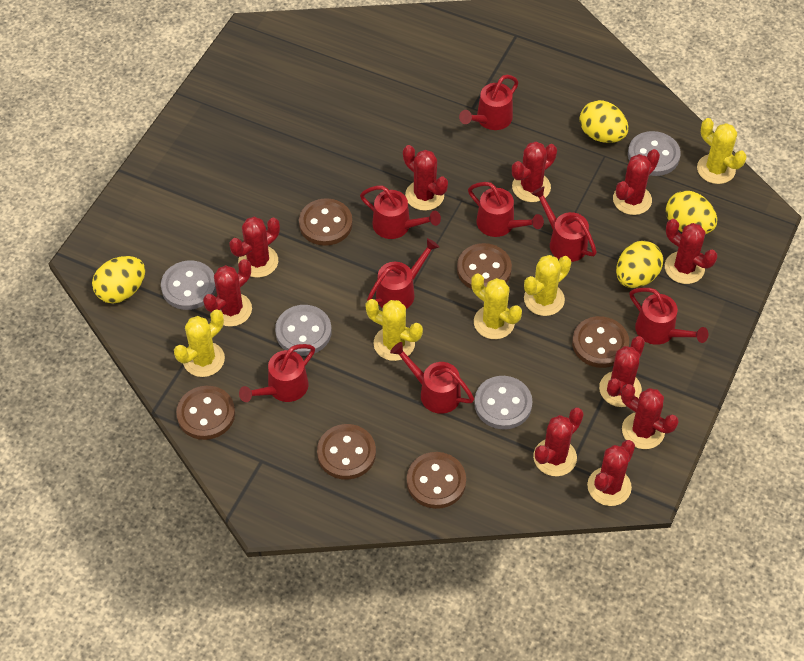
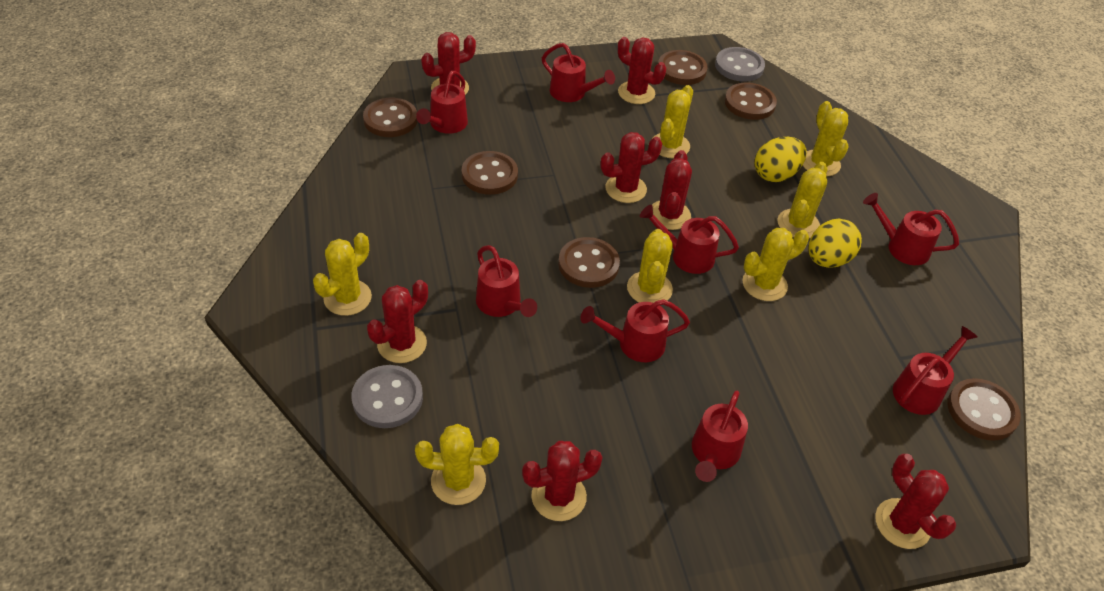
grey button: [161,261,216,310] [275,305,332,356] [474,376,533,429] [628,131,681,176] = 4 -> [352,365,423,428] [715,47,765,82] = 2
red cactus: [203,259,252,327] [229,217,280,278] [403,145,448,211] [512,142,557,202] [533,408,584,476] [587,440,635,506] [599,336,645,407] [613,149,660,215] [621,384,679,449] [665,219,717,284] = 10 -> [367,280,428,363] [421,32,476,95] [522,441,603,521] [601,132,662,203] [618,37,666,104] [652,150,692,230] [875,454,956,549] = 7
yellow cactus: [174,309,225,377] [365,299,423,361] [471,273,522,339] [524,255,571,316] [697,118,747,184] = 5 -> [313,233,372,316] [415,424,499,505] [627,229,673,303] [652,85,693,158] [742,228,809,301] [777,162,827,238] [803,101,849,176] = 7
yellow egg: [92,256,145,304] [580,100,629,143] [616,241,663,288] [666,191,717,234] = 4 -> [755,137,807,182] [808,219,862,268] = 2

